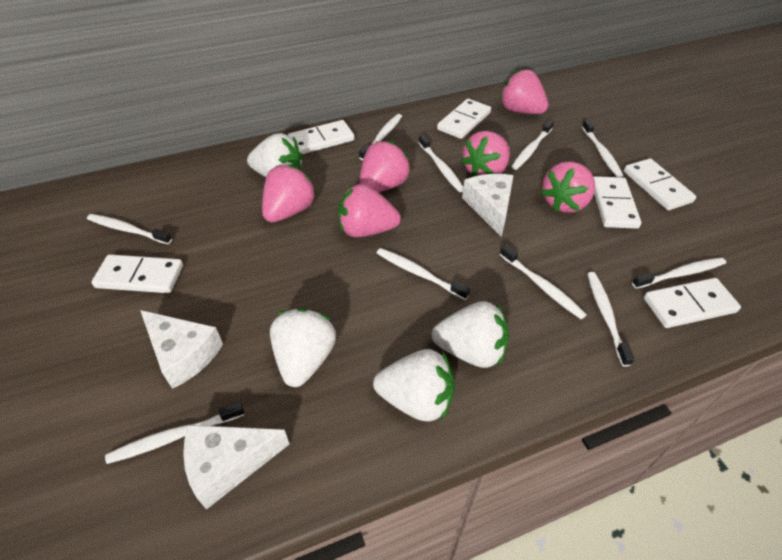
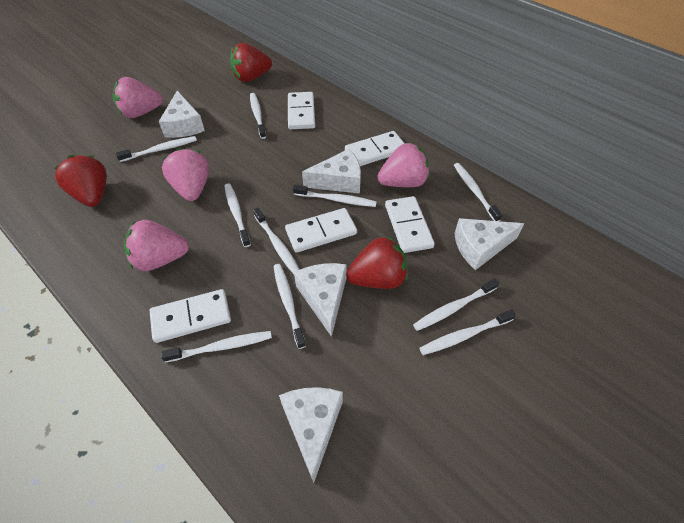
pink strawberry: [262,164,316,222] [338,184,401,237] [359,141,411,193] [461,131,510,177] [500,69,549,114] [540,161,595,213] = 6 -> [112,77,163,118] [124,220,189,271] [162,148,209,201] [378,143,430,187] = 4
red strawberry: none = 0 -> [54,155,107,207] [230,43,272,82] [346,236,408,289] = 3
white cheese: [140,310,223,389] [183,425,289,510] [462,174,514,237] = 3 -> [159,91,205,138] [279,387,343,483] [294,263,347,337] [302,149,361,194] [454,218,524,270] = 5
white domino: [91,254,183,293] [288,120,355,154] [437,99,491,139] [593,176,641,229] [624,158,696,210] [644,278,741,328] = 6 -> [150,289,231,343] [285,208,357,253] [288,92,315,129] [345,131,405,166] [385,196,435,253] = 5
white strawberry: [247,133,303,177] [270,308,336,387] [373,349,455,421] [432,301,509,368] = 4 -> none = 0

